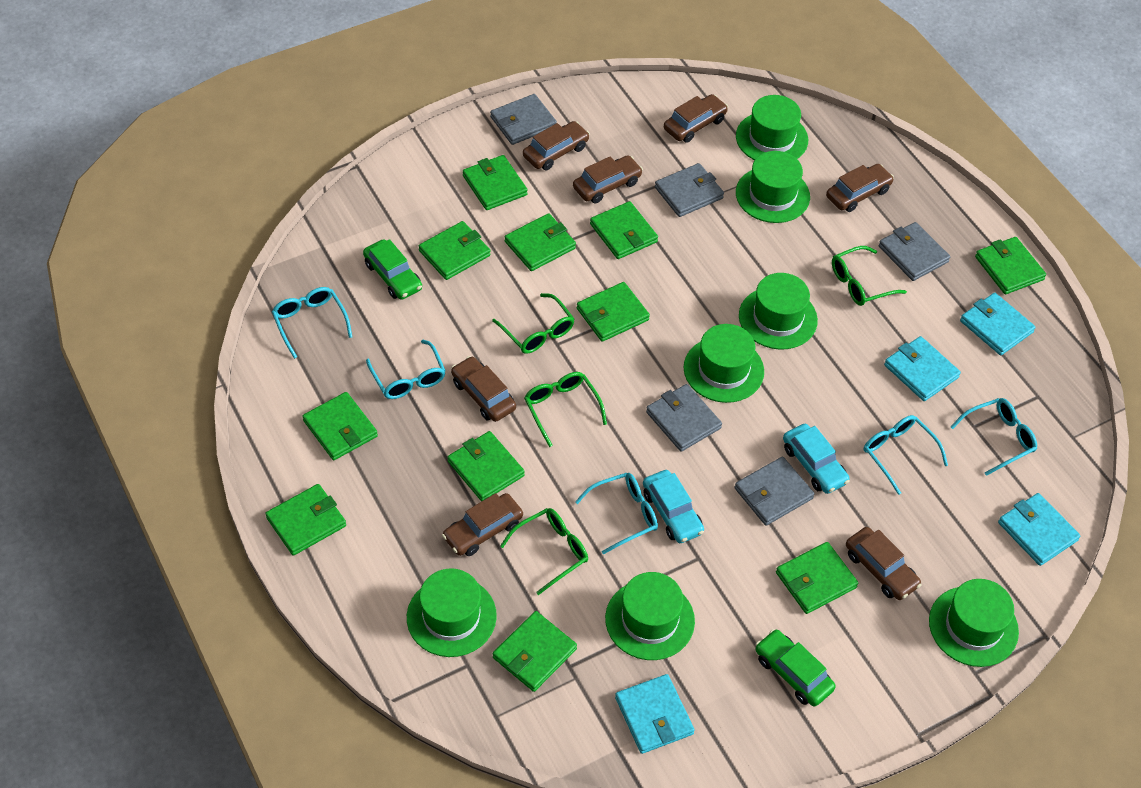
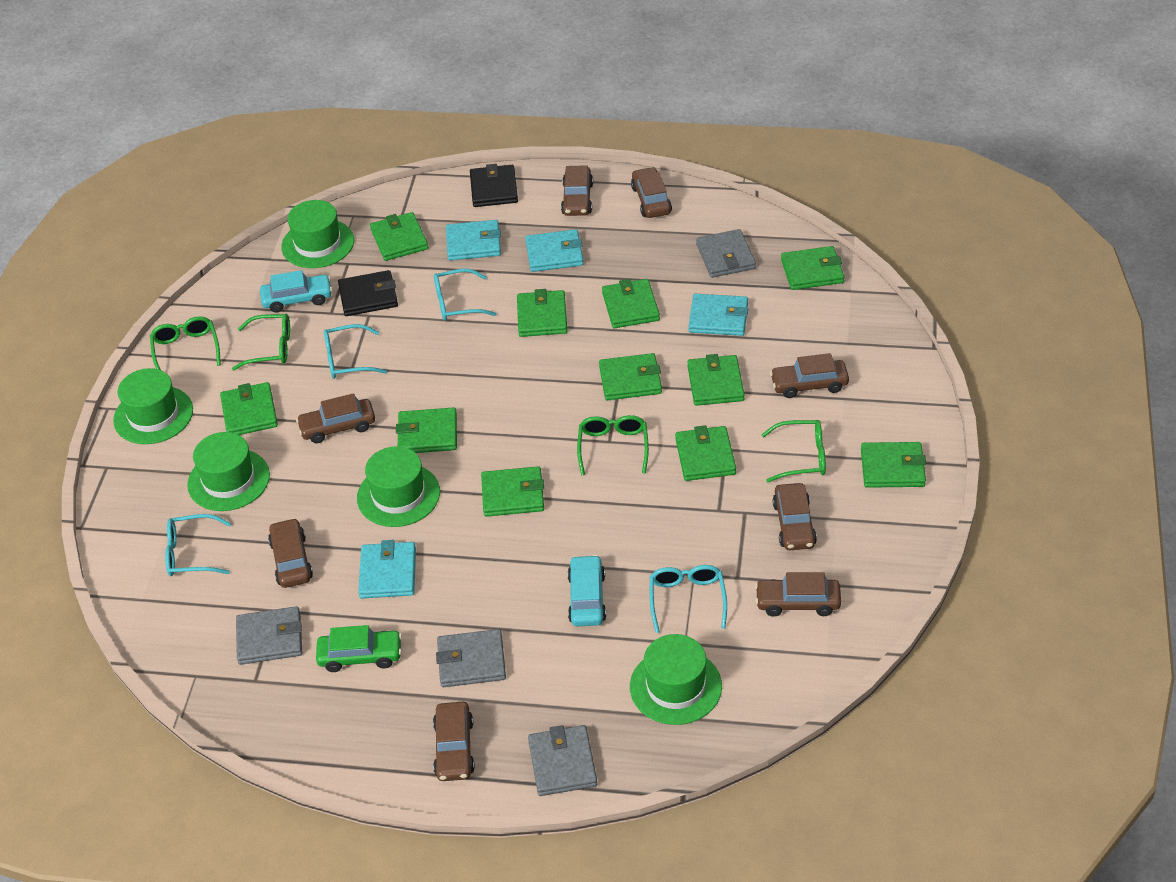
black wallet: none = 0 -> [338,270,398,316] [470,164,518,207] = 2
brown car: [442,493,523,556] [451,356,516,422] [523,121,590,170] [573,155,643,203] [664,94,728,143] [826,164,894,212] [846,527,922,600] = 7 -> [268,518,313,588] [296,393,375,443] [433,702,475,781] [561,165,593,216] [631,167,672,218] [755,572,841,617] [770,353,849,398] [773,483,817,550] = 8
green car: [363,239,422,300] [756,629,836,707] = 2 -> [316,625,402,672] = 1
green hat: [407,568,497,657] [605,572,695,660] [684,324,764,403] [736,95,808,160] [736,151,810,223] [739,273,818,350] [929,579,1019,667] = 7 -> [113,368,193,444] [187,432,270,511] [281,200,354,268] [357,446,440,527] [630,634,722,725] = 5
grey wallet: [490,94,557,145] [646,384,722,452] [655,163,724,217] [735,457,814,526] [879,222,950,281] = 5 -> [236,606,302,665] [436,629,506,687] [528,725,598,796] [696,229,756,278] = 4
turquoise glasses: [272,287,352,359] [366,340,446,399] [575,473,658,555] [864,415,948,495] [951,398,1037,476] = 5 -> [165,514,231,576] [324,324,387,379] [434,269,496,321] [650,565,727,633] = 4

